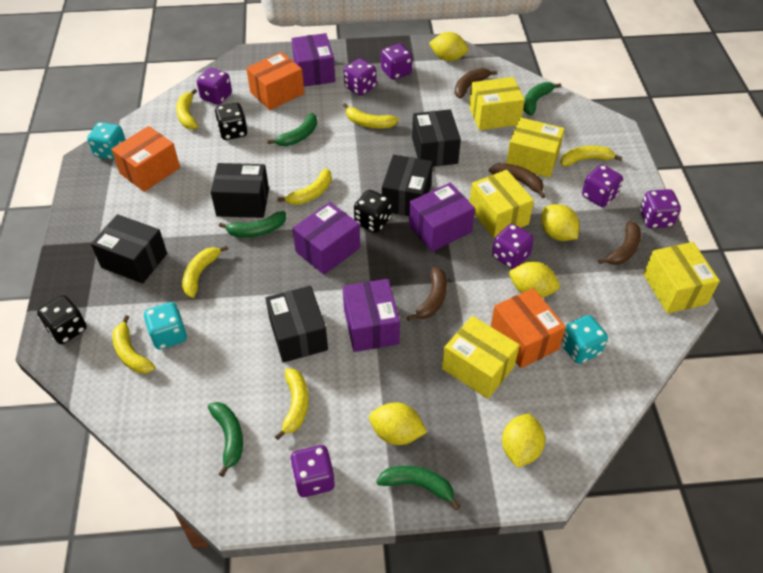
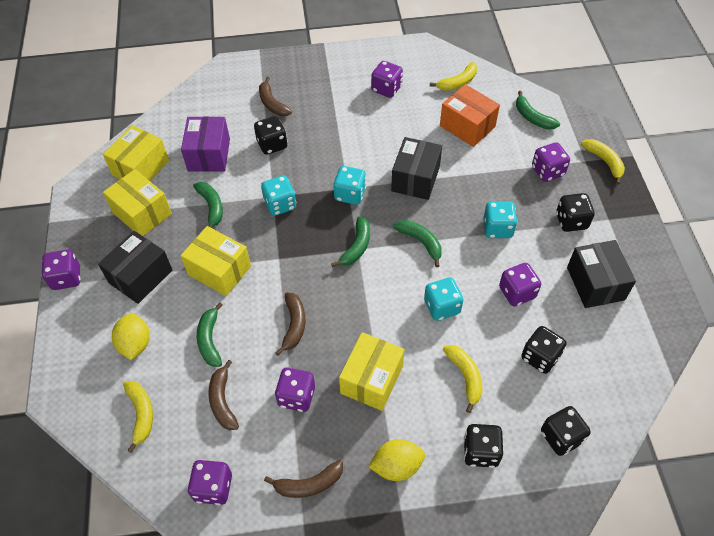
black box: [91,214,167,284] [211,163,269,218] [265,286,328,363] [382,155,433,216] [412,109,461,167] = 5 -> [98,231,172,304] [391,137,442,200] [567,240,636,308] = 3
black dice: [37,295,87,344] [214,103,247,140] [354,190,391,233] = 3 -> [254,116,287,155] [464,424,503,468] [521,326,567,374] [541,406,591,456] [556,193,594,232] = 5
orange box: [111,126,180,192] [246,52,304,110] [491,288,566,368] = 3 -> [440,84,500,147] = 1
purple box: [292,33,335,87] [292,202,360,275] [343,279,400,352] [409,183,475,252] = 4 -> [181,116,230,172] = 1
purple dice: [197,68,232,105] [290,445,335,497] [344,58,377,96] [381,44,412,80] [492,224,534,269] [582,165,623,207] [640,189,681,229] = 7 -> [42,250,80,290] [187,460,232,505] [275,368,315,412] [371,61,403,98] [499,263,541,306] [532,142,570,182] = 6
turquoise dice: [87,122,126,160] [144,302,187,349] [561,315,608,364] = 3 -> [261,175,296,216] [333,166,366,205] [424,277,463,321] [483,201,518,238] = 4
yellow banana: [112,315,155,373] [176,89,198,130] [182,245,228,298] [275,368,309,440] [278,168,332,205] [343,103,399,129] [560,146,622,166] = 7 -> [123,381,153,453] [430,62,477,91] [443,345,482,413] [581,139,625,185] = 4
yellow box: [442,316,520,399] [469,77,525,130] [470,170,534,238] [506,117,565,178] [643,242,720,314] = 5 -> [103,125,169,181] [103,169,172,236] [180,226,251,296] [339,332,405,411] = 4
yellow lemon: [369,402,427,445] [429,32,468,61] [502,414,545,468] [508,261,560,298] [541,204,579,241] = 5 -> [112,313,150,360] [368,439,425,481] = 2

